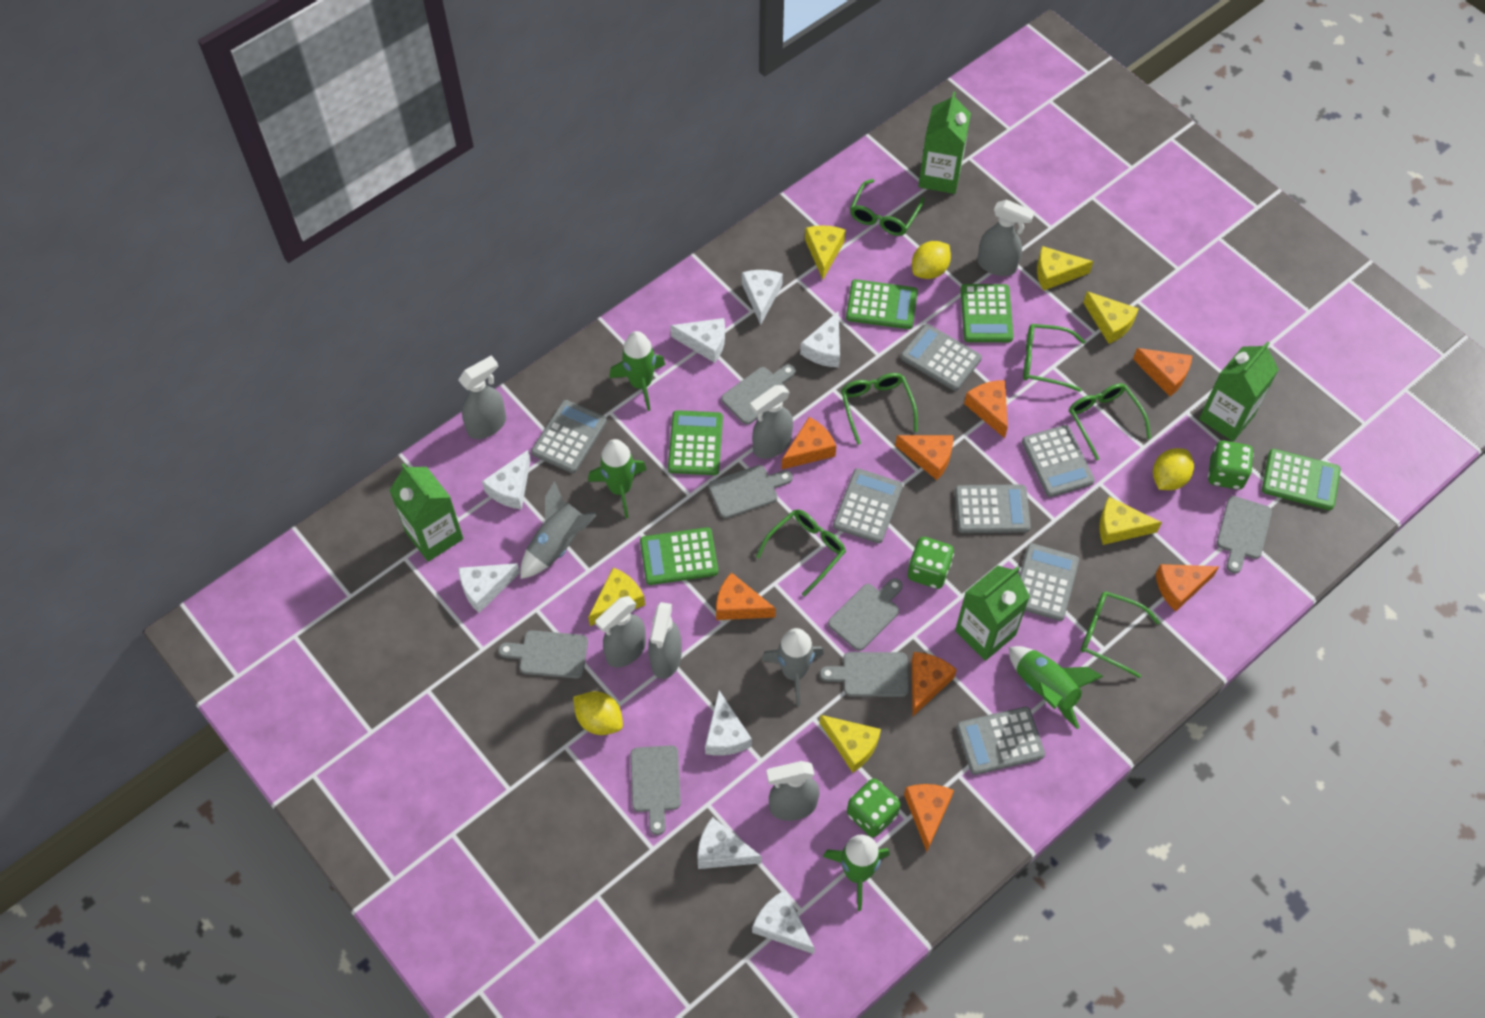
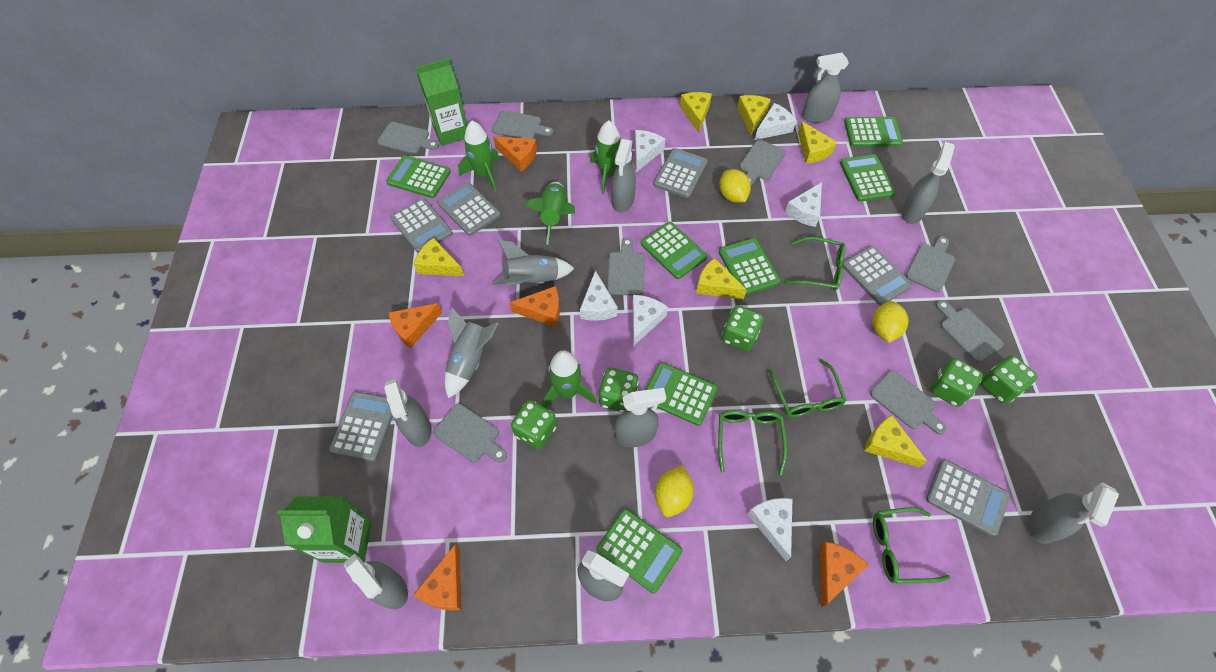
green calculator: [640,527,718,585] [668,410,723,475] [846,279,918,329] [961,284,1013,342] [1262,449,1341,510] = 5 -> [386,155,451,198] [596,509,683,593] [641,222,707,279] [645,362,717,426] [719,238,780,295] [840,154,896,202] [844,117,903,147] = 7
green carton: [389,463,463,562] [918,92,971,194] [955,565,1030,661] [1199,341,1279,441] = 4 -> [276,496,372,563] [416,58,467,146] = 2
green dice: [847,778,900,837] [908,537,954,589] [1208,441,1254,490] = 3 -> [511,400,557,450] [599,367,639,412] [722,305,764,351] [930,358,983,407] [981,355,1037,404] = 5
green glasses: [756,509,846,597] [841,373,918,445] [850,179,925,236] [1023,324,1086,392] [1069,383,1151,461] [1081,591,1160,678] = 6 -> [718,410,787,475] [768,359,847,417] [785,236,846,291] [873,507,950,583] = 4
grey calculator: [531,400,607,473] [833,468,903,543] [900,324,982,391] [955,484,1031,533] [956,707,1045,775] [1020,543,1079,621] [1022,425,1095,497] = 7 -> [329,391,393,461] [390,198,453,253] [438,182,501,236] [654,148,708,198] [842,246,912,306] [926,460,1010,536] = 6
grey cutting board: [498,630,588,679] [631,745,681,835] [708,465,793,518] [721,364,796,424] [820,652,909,697] [828,578,903,651] [1217,496,1272,574] = 7 -> [377,122,439,154] [433,404,507,462] [492,110,553,139] [607,238,645,295] [740,140,786,186] [870,370,947,434] [906,236,955,292] [936,300,1004,362] = 8
grey spray bottle: [458,356,506,439] [595,596,646,668] [648,602,682,679] [750,385,793,459] [766,761,819,821] [977,199,1035,276] = 6 -> [344,554,408,609] [384,379,432,447] [577,550,629,601] [611,139,636,213] [615,388,666,447] [802,53,849,123] [901,142,955,224] [1029,483,1119,544] = 8
orange cheese: [716,572,776,620] [781,417,836,470] [895,435,953,480] [904,784,954,852] [912,652,957,717] [964,380,1008,438] [1133,348,1192,396] [1155,564,1219,612] = 8 -> [389,303,442,348] [413,545,461,611] [493,137,537,172] [510,286,560,327] [819,542,869,607] = 5
white cheese: [458,563,520,613] [482,450,531,509] [670,318,725,363] [698,817,762,869] [705,691,752,756] [742,270,783,325] [752,890,815,954] [800,311,840,367] = 8 -> [580,270,617,321] [632,295,668,346] [635,130,665,172] [747,498,792,561] [755,103,796,140] [785,182,822,227] = 6

